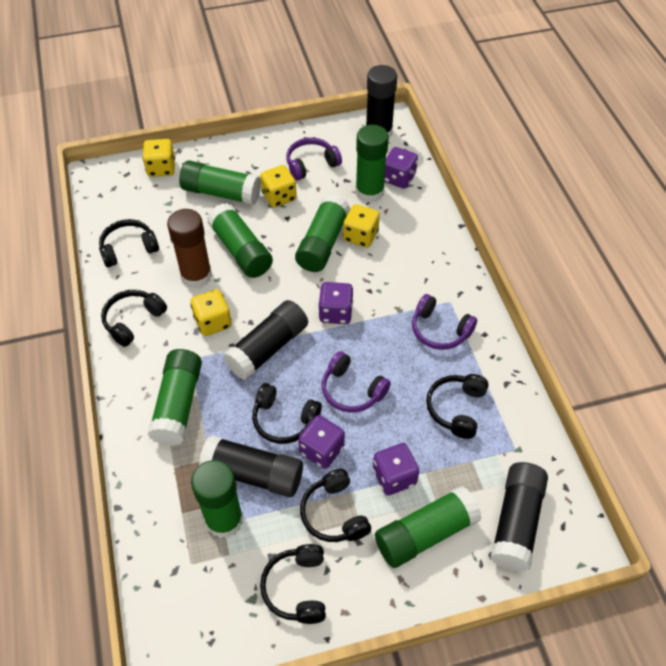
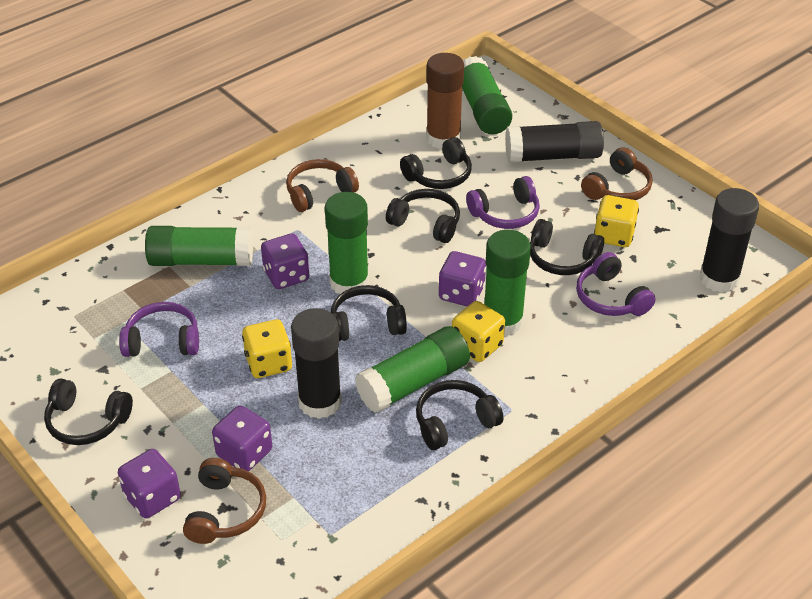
black glue stick: [199,435,303,497] [223,300,308,380] [366,65,397,138] [490,462,548,572] = 4 -> [291,308,342,419] [505,121,604,163] [699,188,759,293] = 3
brown headphones: none = 0 -> [183,458,266,544] [286,159,359,212] [581,147,653,200] = 3
green glue stick: [148,349,202,446] [179,160,261,205] [191,460,243,538] [207,203,273,278] [295,194,350,272] [355,125,389,203] [375,486,482,568] = 7 -> [145,226,253,266] [325,192,369,294] [355,326,470,413] [462,56,512,134] [484,230,531,336] = 5
yellow dice: [142,139,175,177] [190,289,232,336] [260,165,297,208] [343,204,380,248] = 4 -> [242,319,292,378] [452,301,505,362] [594,195,639,247] = 3

